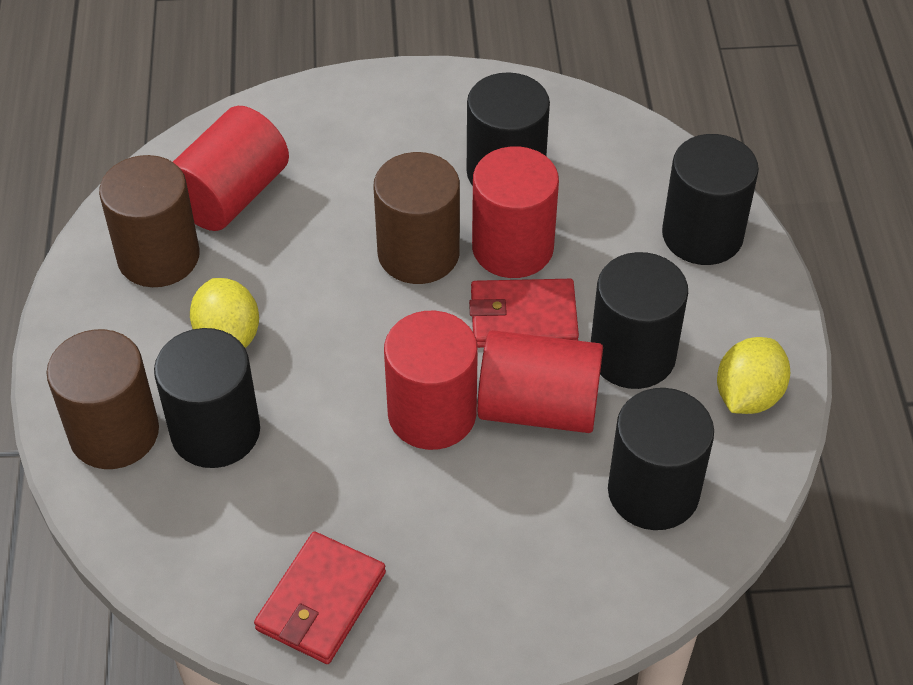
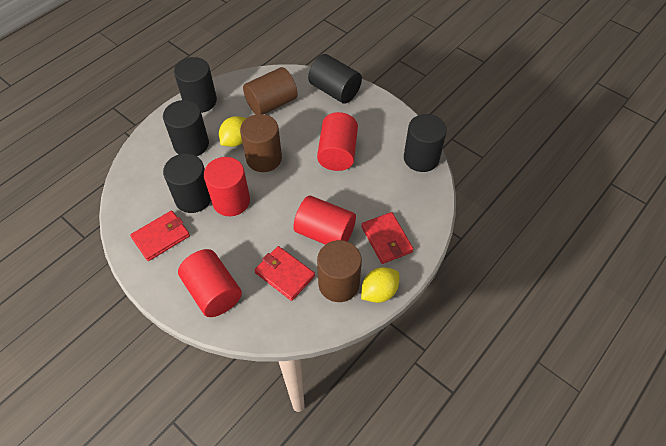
red wallet: [254,532,386,664] [469,279,579,348] = 2 -> [130,211,190,261] [254,246,315,301] [361,212,413,264] = 3

